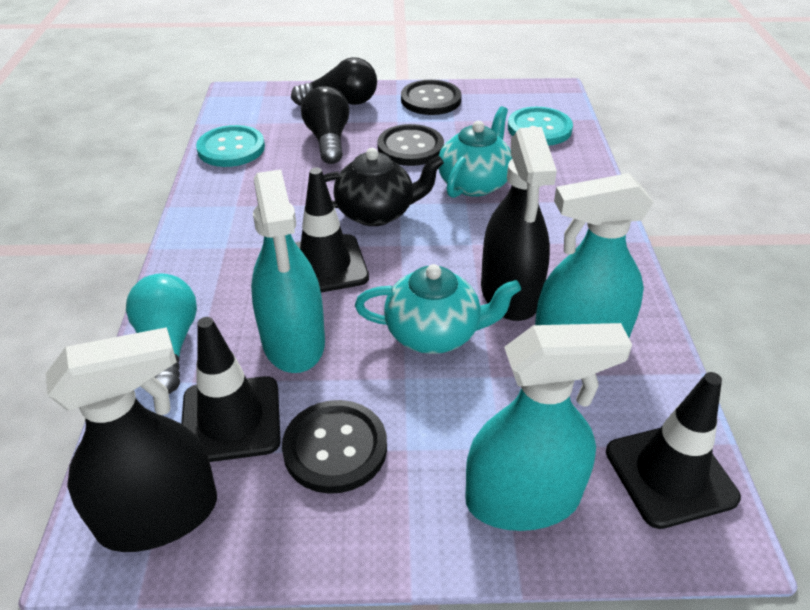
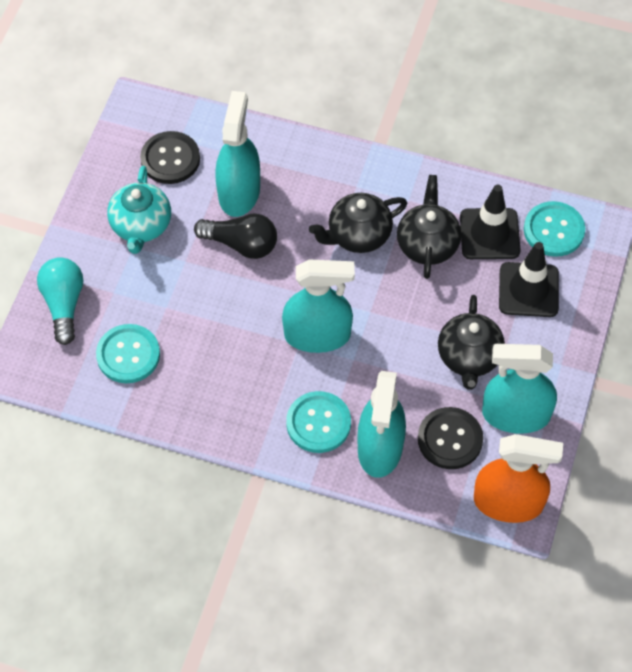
black button: [282,400,387,494] [377,124,444,166] [401,80,462,115] = 3 -> [140,131,200,184] [418,407,483,469] = 2
black light bulb: [291,57,377,106] [301,86,349,164] = 2 -> [194,213,277,259] = 1
black spray bottle: [46,327,217,552] [481,127,557,321] = 2 -> none = 0
black teapot: [324,148,444,226] = 1 -> [309,193,407,253] [397,175,461,279] [438,295,505,390] = 3
black traffic cone: [181,317,281,462] [295,168,369,293] [606,372,741,529] = 3 -> [460,185,521,259] [499,242,559,317] = 2
orange spray bottle: none = 0 -> [474,434,563,523] = 1
turquoise button: [196,125,265,167] [508,107,573,145] = 2 -> [96,324,160,383] [286,391,351,453] [524,201,585,257] = 3
turquoise spray bottle: [251,170,325,373] [465,323,632,531] [535,173,654,338] = 3 -> [215,91,260,217] [282,259,355,353] [357,371,406,478] [482,344,557,434] = 4
turquoise teapot: [355,264,521,354] [438,106,512,198] = 2 -> [107,166,171,254] = 1

